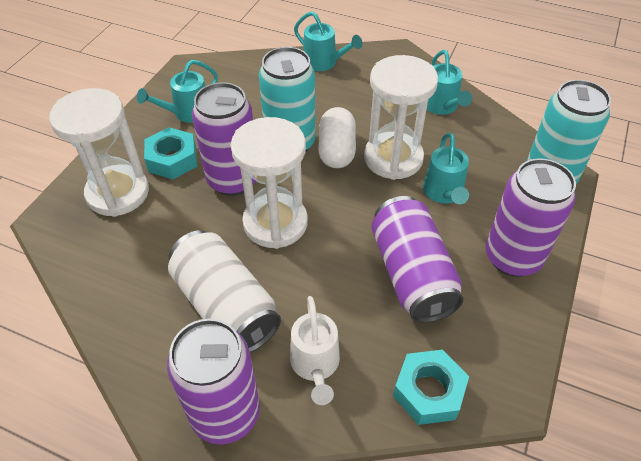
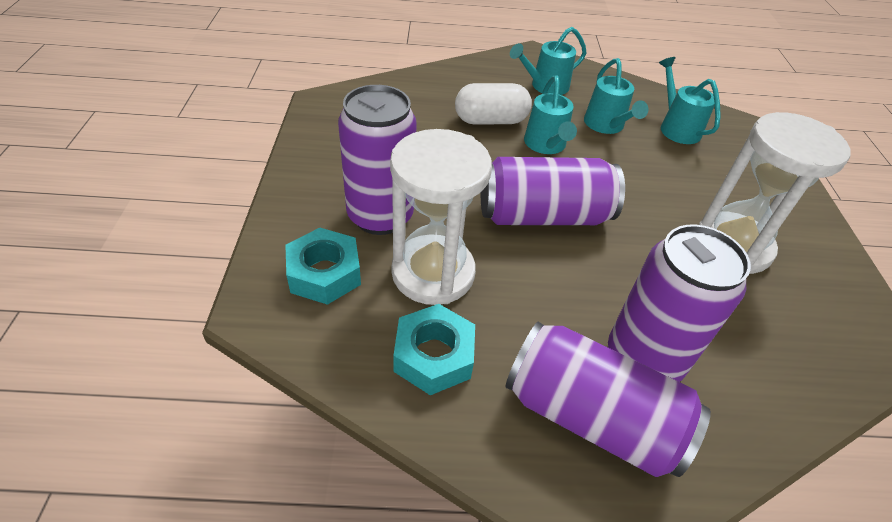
turquoise can: [259,47,315,152] [527,80,611,184] = 2 -> none = 0
white can: [168,230,281,353] = 1 -> none = 0
white hourglass: [49,88,149,217] [230,117,308,249] [364,55,438,180] = 3 -> [390,129,492,305] [699,112,850,274] = 2
white watering can: [290,296,340,405] = 1 -> none = 0

